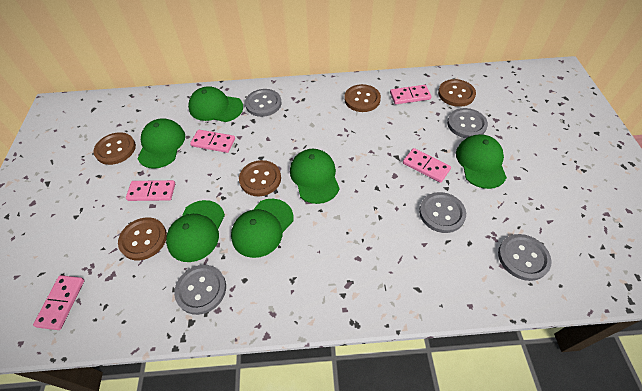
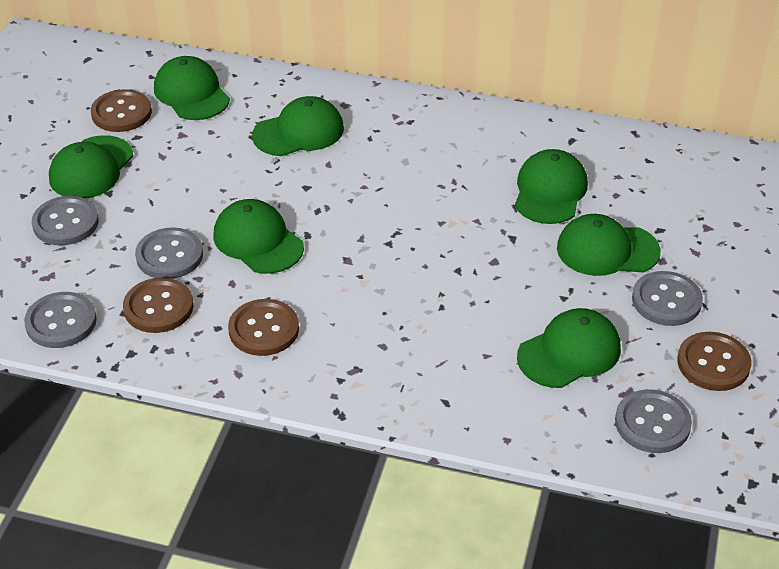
brown button: [93,132,136,165] [118,217,167,260] [239,160,281,196] [344,84,381,112] [438,79,476,107] = 5 -> [91,89,152,132] [123,277,194,333] [228,299,299,356] [677,332,752,391] = 4
green cap: [138,118,185,169] [166,200,225,262] [188,86,243,122] [231,199,294,258] [290,149,340,204] [456,134,507,189] = 6 -> [49,135,133,199] [154,56,230,120] [213,199,304,274] [252,96,344,156] [515,149,588,224] [517,308,621,388] [557,214,661,276] = 7
pink domino: [33,275,85,330] [126,180,175,201] [190,130,235,153] [390,85,432,104] [403,148,451,183] = 5 -> none = 0

